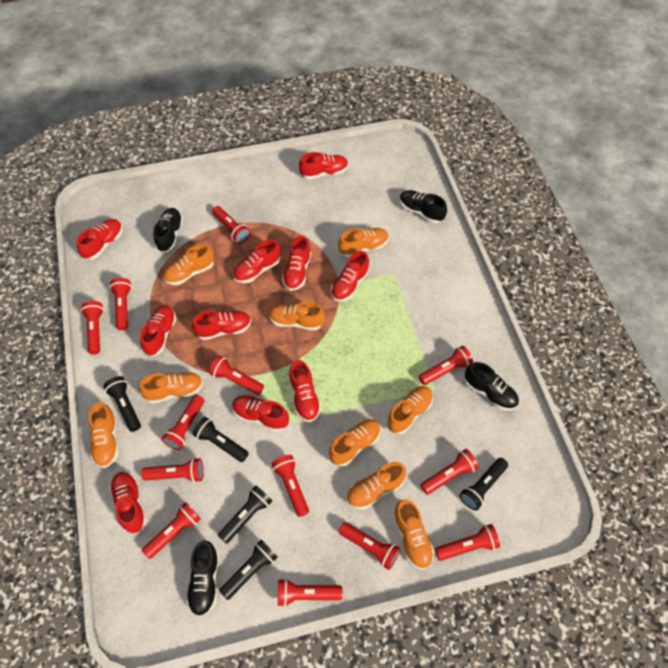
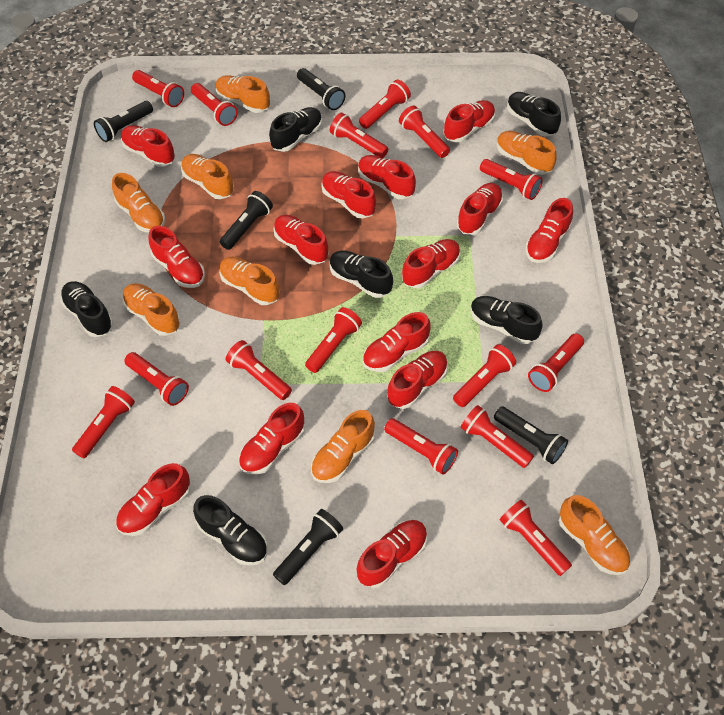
black shoe: [153,208,183,253] [186,541,219,617] [400,190,447,223] [465,362,519,411] = 4 -> [60,281,113,337] [193,495,268,566] [269,107,322,152] [330,251,393,298] [471,296,543,344] [507,92,561,137] = 6
orange shoe: [89,402,118,468] [139,372,203,404] [163,244,214,285] [269,302,325,331] [329,419,380,466] [338,228,389,258] [346,462,406,510] [387,386,433,434] [393,499,435,570] = 9 -> [112,173,165,233] [122,283,180,336] [181,154,234,199] [216,75,270,113] [219,257,280,305] [311,410,375,483] [497,131,557,175] [559,495,630,575] = 8
red flashlight: [81,301,104,355] [109,278,132,330] [141,458,204,483] [142,502,201,559] [161,395,204,450] [209,356,264,395] [212,206,251,244] [271,455,309,517] [278,578,342,607] [339,522,400,570] [419,346,473,385] [420,449,479,495] [435,524,500,561] = 13 -> [72,386,135,458] [124,352,189,406] [132,70,184,107] [191,83,238,126] [226,340,292,400] [305,307,362,373] [330,113,388,158] [359,80,411,129] [384,418,458,475] [399,106,450,158] [453,344,516,407] [461,405,534,468] [480,159,543,200] [500,500,572,576] [528,333,584,392] = 15
red shoe: [77,219,123,260] [109,472,146,533] [140,305,176,356] [192,311,251,340] [232,395,289,432] [233,239,281,283] [282,236,311,291] [289,360,321,422] [299,152,348,179] [331,251,369,302] = 10 -> [116,463,190,536] [121,125,175,167] [148,226,205,288] [239,403,305,475] [273,215,329,265] [321,171,376,219] [357,520,427,588] [358,155,416,199] [363,312,431,372] [387,351,448,409] [402,239,460,289] [443,100,495,142] [456,183,503,235] [525,198,573,263] = 14

